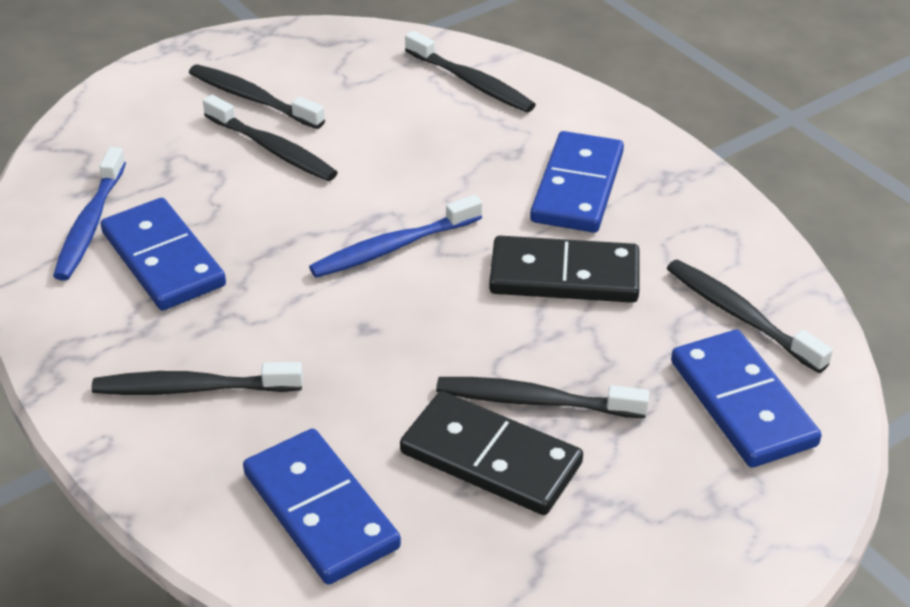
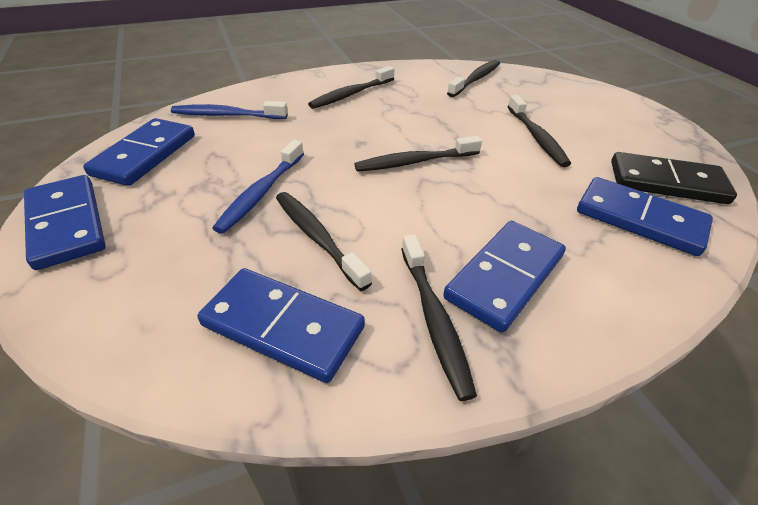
black domino: [400,391,583,515] [489,236,639,303] = 2 -> [611,152,737,204] = 1
blue domino: [100,198,226,310] [243,428,401,585] [530,131,624,233] [671,330,822,468] = 4 -> [24,175,106,270] [83,118,195,186] [197,268,365,383] [443,221,566,333] [577,177,713,256] = 5

